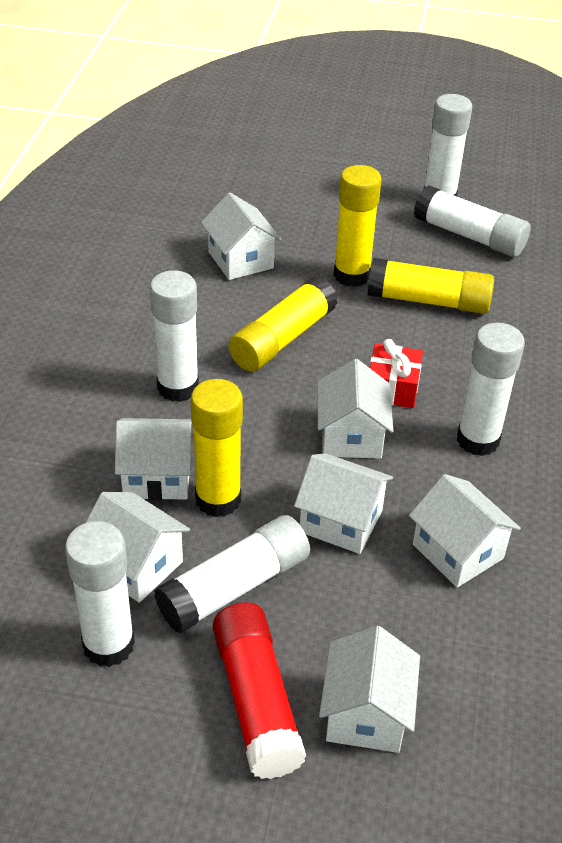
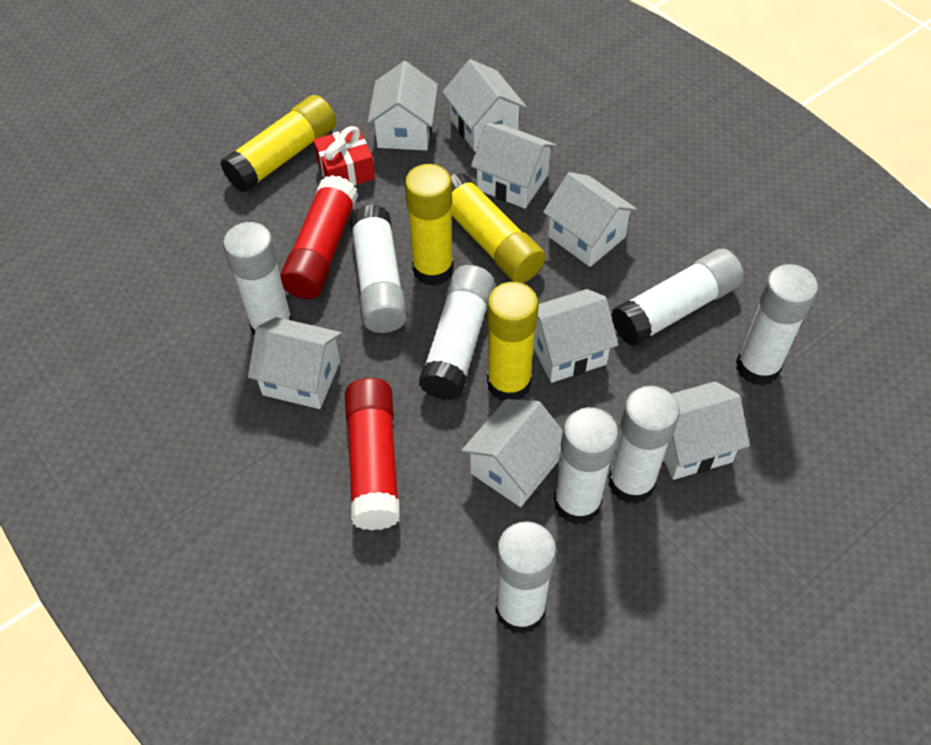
red glue stick: [213,602,306,779] = 1 -> [280,175,358,299] [345,378,400,530] = 2
white glue stick: [65,521,135,667] [150,270,199,402] [154,515,310,634] [414,185,531,257] [424,94,472,196] [457,323,525,456] = 6 -> [223,222,293,336] [350,204,407,333] [419,265,495,400] [495,521,557,635] [554,407,619,525] [608,386,680,504] [611,249,744,346] [736,264,818,386] = 8
white house: [85,492,190,603] [115,418,192,500] [201,193,282,280] [294,453,393,554] [318,359,393,459] [319,626,420,753] [409,474,521,588] = 7 -> [248,317,342,409] [367,61,438,151] [442,59,527,151] [461,399,563,507] [471,123,557,209] [533,289,618,383] [543,172,638,267] [663,381,750,480] = 8

